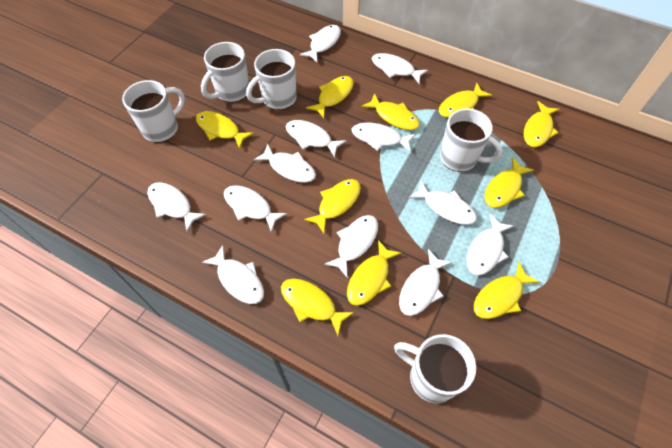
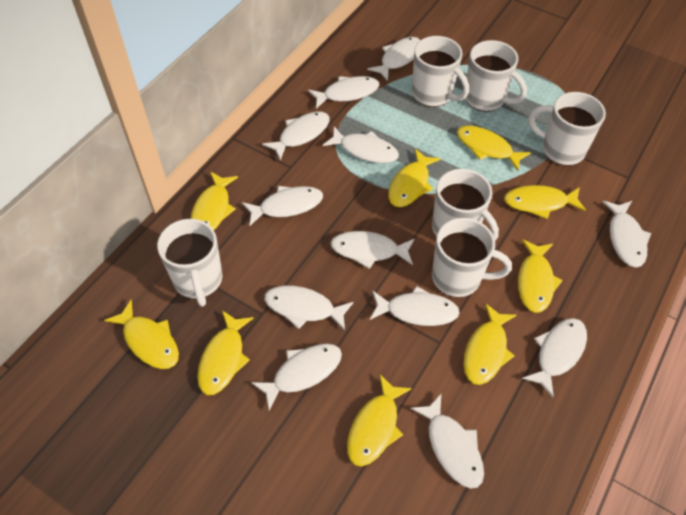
white mug: [122,80,185,143] [201,42,249,103] [246,49,297,110] [394,334,476,403] [440,108,503,172] = 5 -> [157,219,222,307] [412,36,469,107] [432,169,499,241] [432,218,512,297] [465,40,527,112] [528,92,606,166] = 6
yellow fish: [196,111,254,149] [281,279,354,336] [304,179,361,233] [306,76,354,118] [347,240,402,306] [361,93,420,130] [439,82,492,118] [474,262,540,319] [485,158,534,208] [524,101,560,147] = 10 -> [104,300,179,369] [190,172,238,230] [197,311,254,395] [347,375,412,467] [388,149,441,207] [457,125,531,171] [463,303,517,385] [504,185,586,219] [518,239,563,313] = 9

